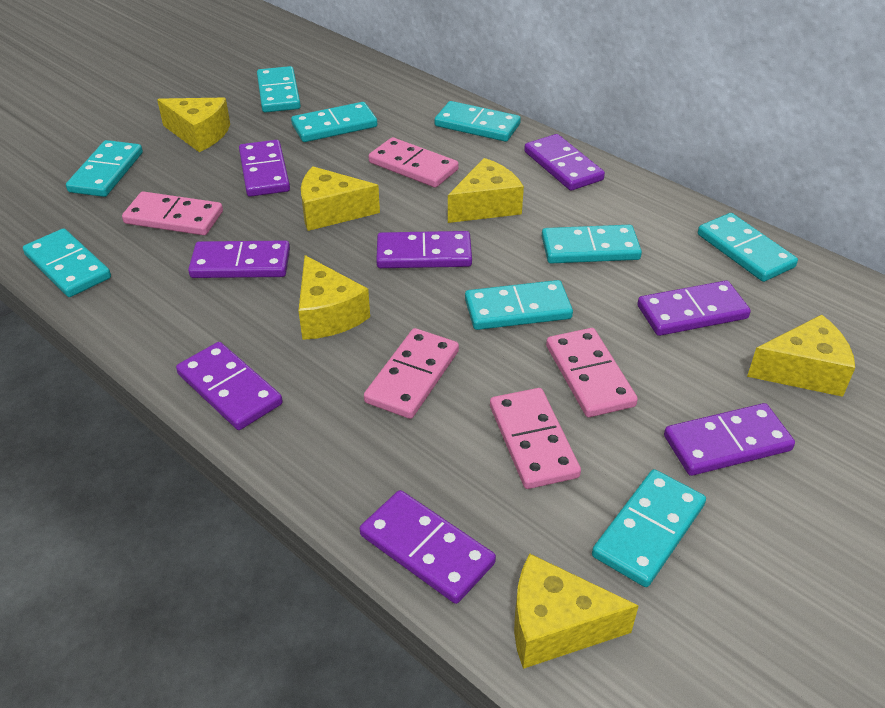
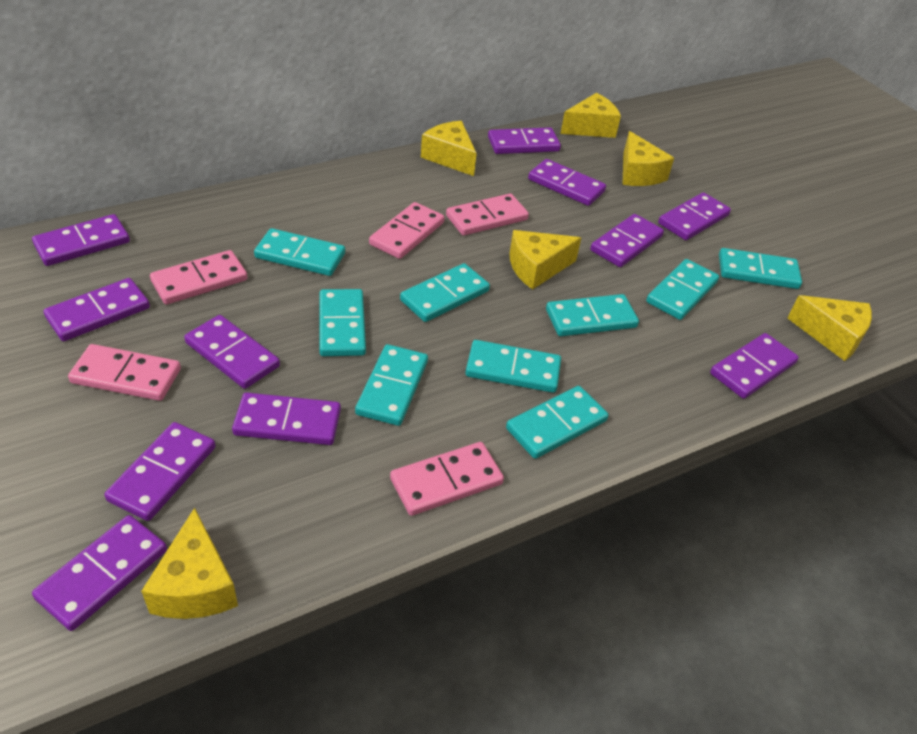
purple domino: [176,342,283,430] [188,240,290,278] [239,140,290,197] [360,490,496,604] [376,231,472,268] [524,134,605,191] [637,280,751,336] [664,403,795,476] = 8 -> [32,214,130,266] [32,515,167,631] [43,278,150,341] [104,422,215,521] [184,315,280,389] [232,392,341,445] [488,127,561,154] [528,159,606,206] [590,214,664,267] [658,192,731,240] [710,333,799,399] = 11

